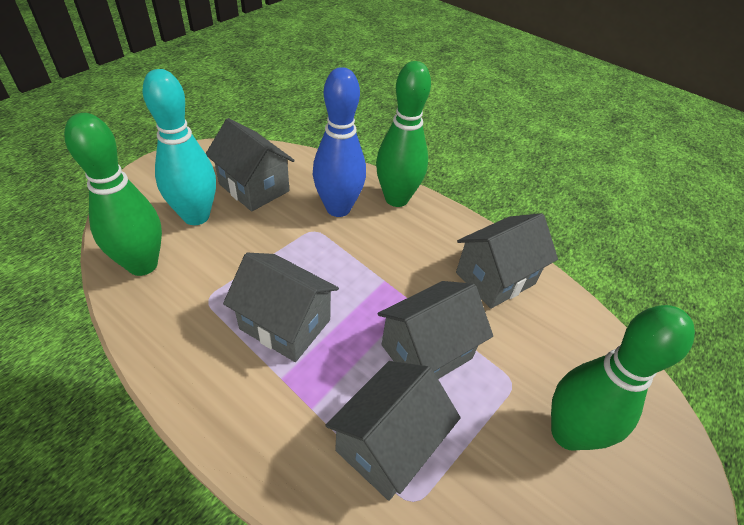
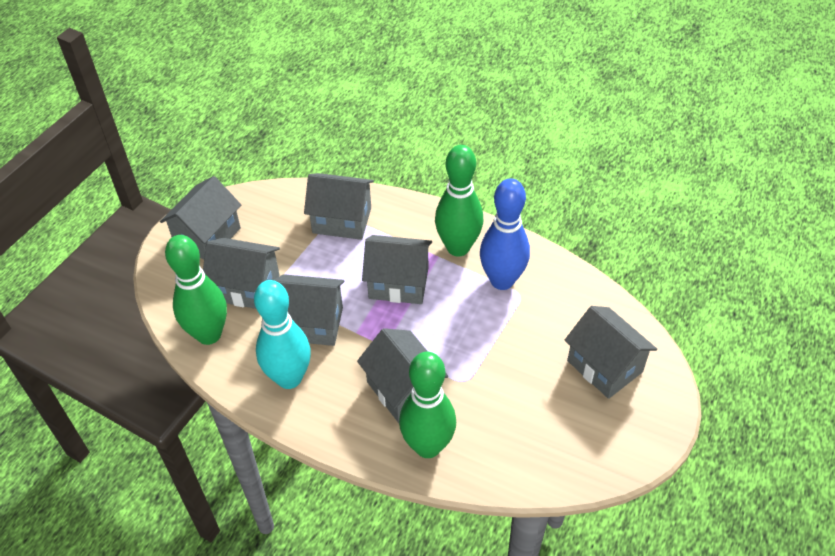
grey house: [206,118,295,211] [223,253,339,362] [325,361,461,501] [377,281,493,379] [456,213,558,309] = 5 -> [160,176,241,260] [203,238,280,309] [274,274,345,346] [304,173,374,240] [357,328,448,423] [362,235,432,304] [565,306,657,399] = 7

